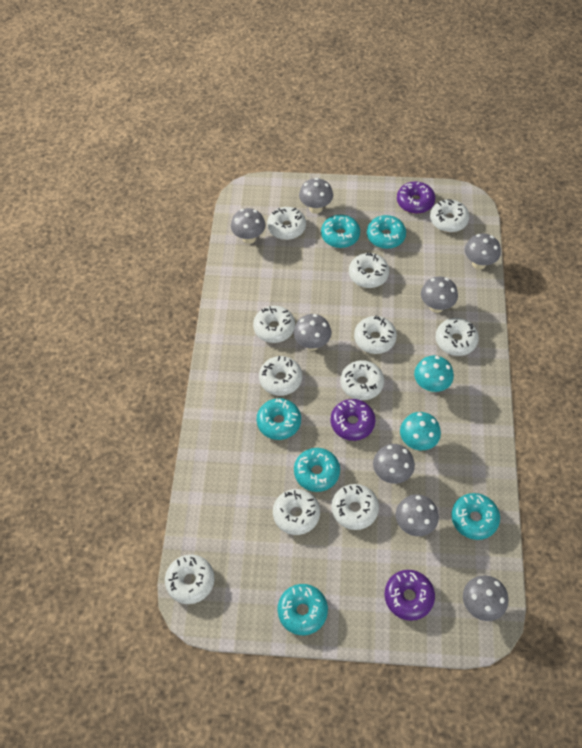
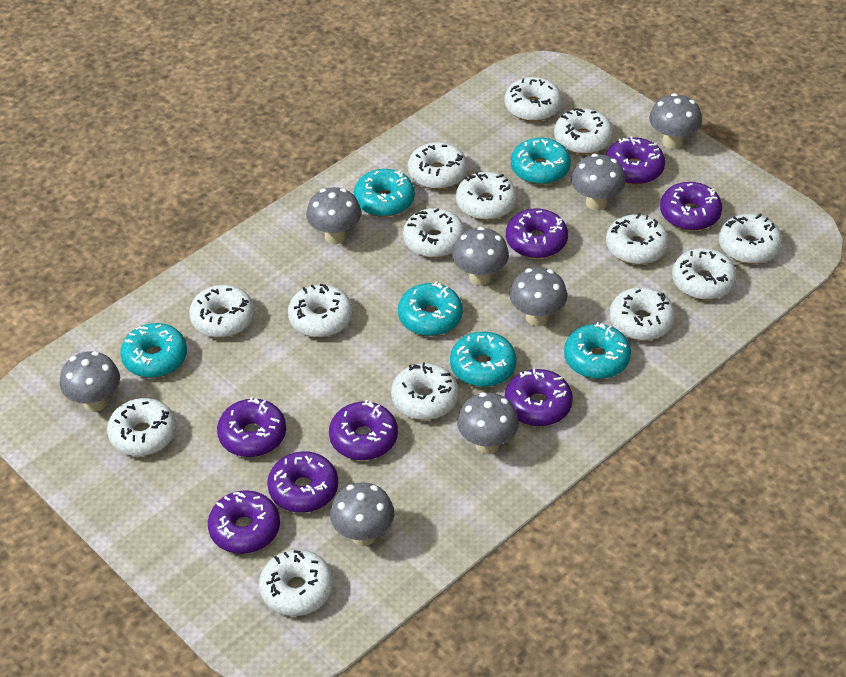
purple donut: [331,399,375,441] [384,570,435,621] [397,181,435,214] = 3 -> [208,490,280,554] [217,397,286,457] [267,451,338,513] [329,400,398,460] [504,369,573,426] [506,209,568,258] [606,136,665,185] [660,182,722,231] = 8
turquoise mushroom: [400,412,441,450] [414,355,454,393] = 2 -> none = 0
white donut: [165,554,214,604] [253,306,295,343] [259,356,302,396] [267,207,306,240] [273,489,320,535] [331,484,379,530] [341,360,384,400] [349,252,389,288] [354,316,397,354] [430,199,469,232] [436,318,479,356] = 11 -> [107,398,176,456] [189,285,255,338] [259,550,333,616] [288,284,353,338] [391,363,459,420] [403,208,465,258] [408,142,468,189] [456,172,517,220] [504,77,562,122] [554,108,613,154] [606,213,669,265] [609,287,675,341] [672,248,737,300] [719,214,783,264] = 14

